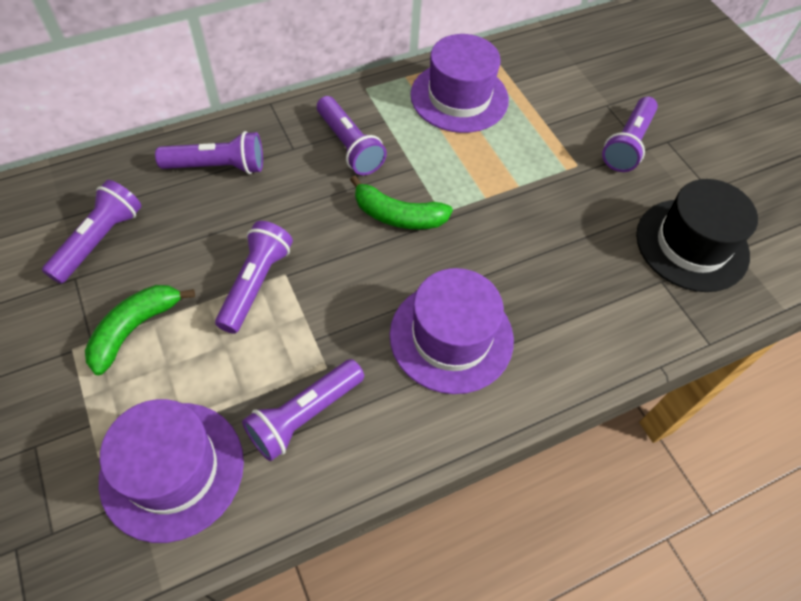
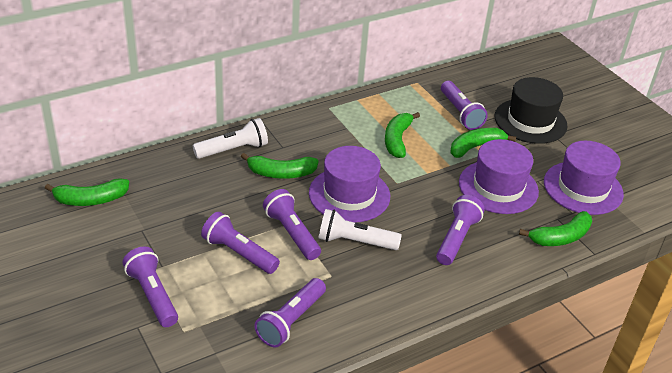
green banana: [85,285,195,375] [350,175,453,229] = 2 -> [45,178,129,206] [241,153,319,179] [385,112,420,158] [451,128,516,158] [519,211,592,246] = 5
white flashlight: none = 0 -> [193,118,268,159] [318,209,402,250] = 2

